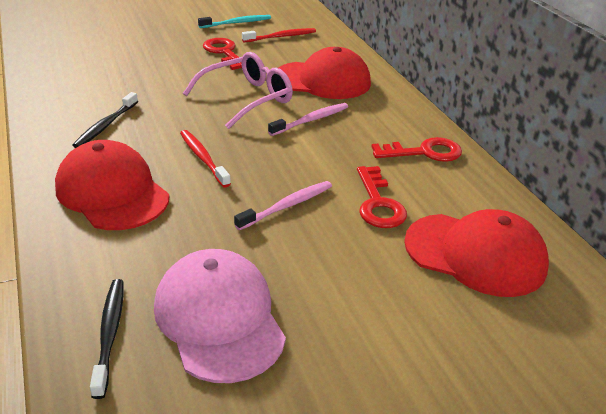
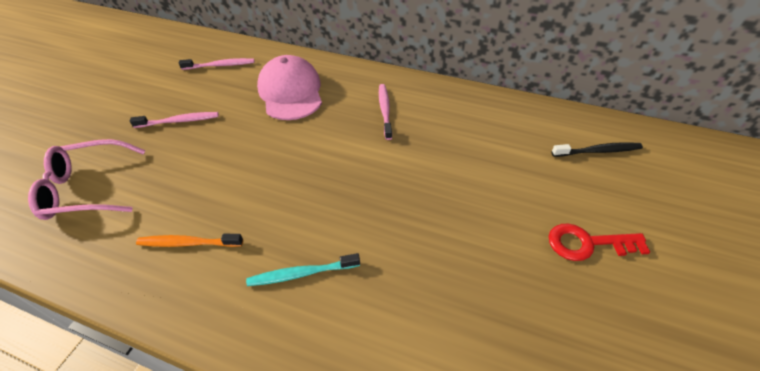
black toothbrush: [73,92,138,148] [90,279,124,399] = 2 -> [552,142,643,157] = 1
orange toothbrush: none = 0 -> [136,234,243,247] = 1
pink toothbrush: [234,181,332,230] [268,103,348,136] = 2 -> [130,112,219,128] [179,58,254,70] [379,84,392,140] = 3
red cap: [55,140,170,230] [278,47,371,99] [404,209,549,297] = 3 -> none = 0
red key: [203,38,242,70] [357,166,407,228] [372,137,462,162] = 3 -> [548,224,650,261] = 1
red toothbrush: [180,130,231,188] [242,28,316,43] = 2 -> none = 0

